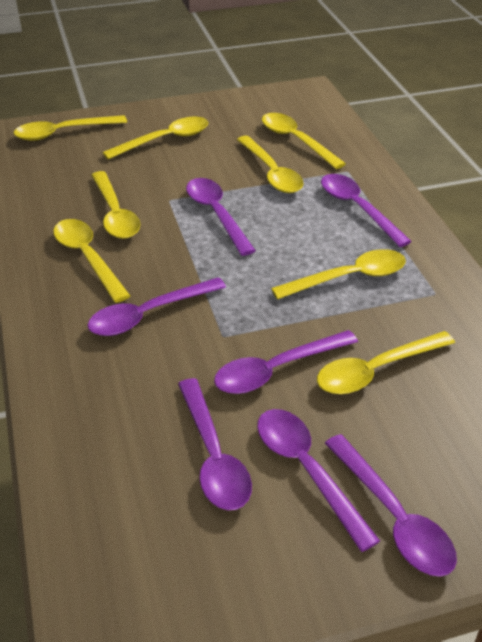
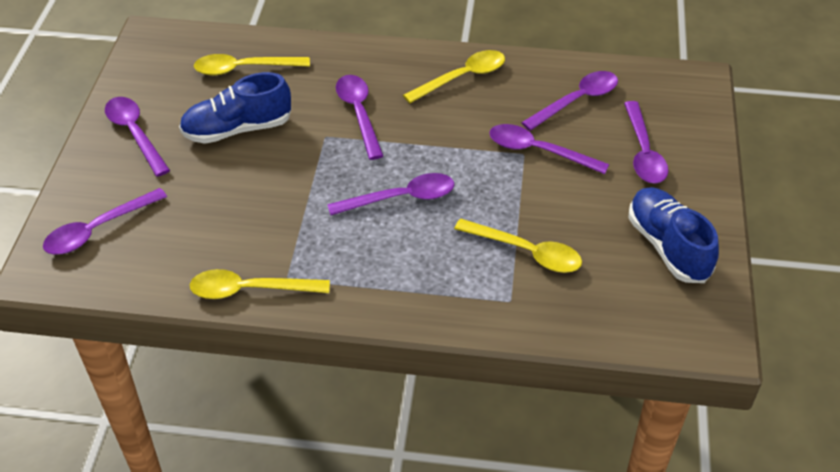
blue shoe: none = 0 -> [179,72,291,144] [628,187,719,283] = 2
yellow spoon: [14,115,127,141] [53,219,130,303] [91,171,140,239] [102,117,208,159] [237,136,304,193] [262,113,346,169] [271,249,406,299] [317,331,455,394] = 8 -> [190,269,330,299] [194,54,310,75] [403,50,505,103] [454,218,582,273] = 4

